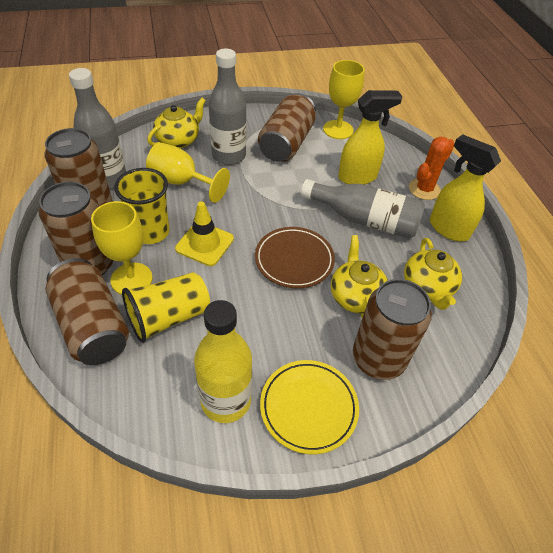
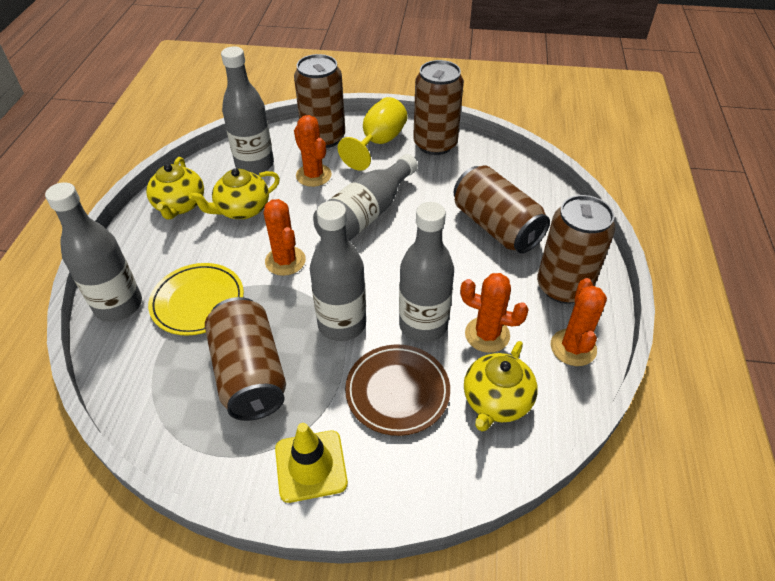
grey bottle: [69,68,126,189] [209,48,246,165] [301,179,425,239] = 3 -> [45,182,142,322] [221,46,274,175] [310,201,366,341] [313,154,418,241] [399,202,454,342] = 5
orange cactus: [409,137,454,200] = 1 -> [263,199,306,276] [294,115,332,187] [460,273,529,353] [551,278,607,366] = 4
yellow bottle: [194,300,252,423] = 1 -> none = 0
yellow cup: [114,168,170,244] [122,272,210,343] = 2 -> none = 0
yellow goblet: [91,201,153,295] [146,142,230,203] [323,60,365,139] = 3 -> [338,97,408,171] = 1
yellow spray bottle: [338,90,402,185] [430,134,501,241] = 2 -> none = 0

